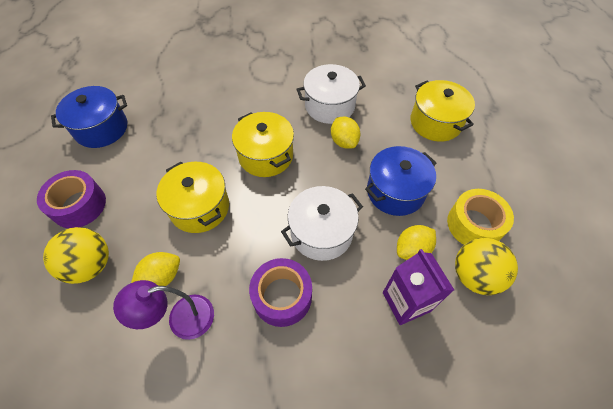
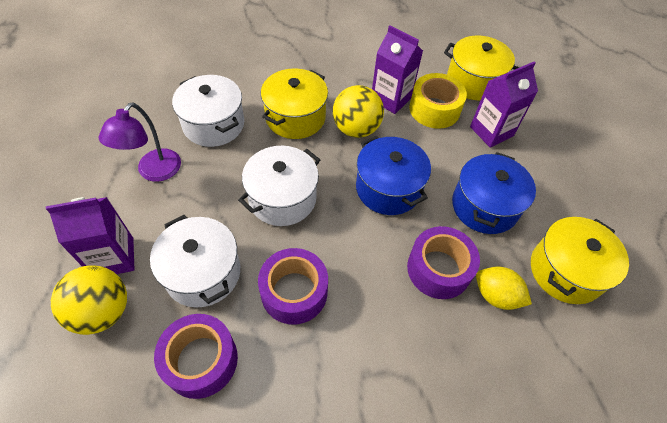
purple carton: [383,249,454,325] = 1 -> [46,197,135,274] [372,25,423,114] [470,62,538,148] = 3
purple tape: [37,170,106,228] [249,258,312,327] = 2 -> [154,314,238,399] [258,248,328,325] [407,226,480,299] = 3
white pot: [281,186,363,261] [296,64,366,124] = 2 -> [150,215,240,308] [172,75,244,147] [238,146,320,226] = 3
yellow lemon: [131,252,180,286] [331,117,360,149] [397,225,436,260] = 3 -> [476,266,532,310] = 1

